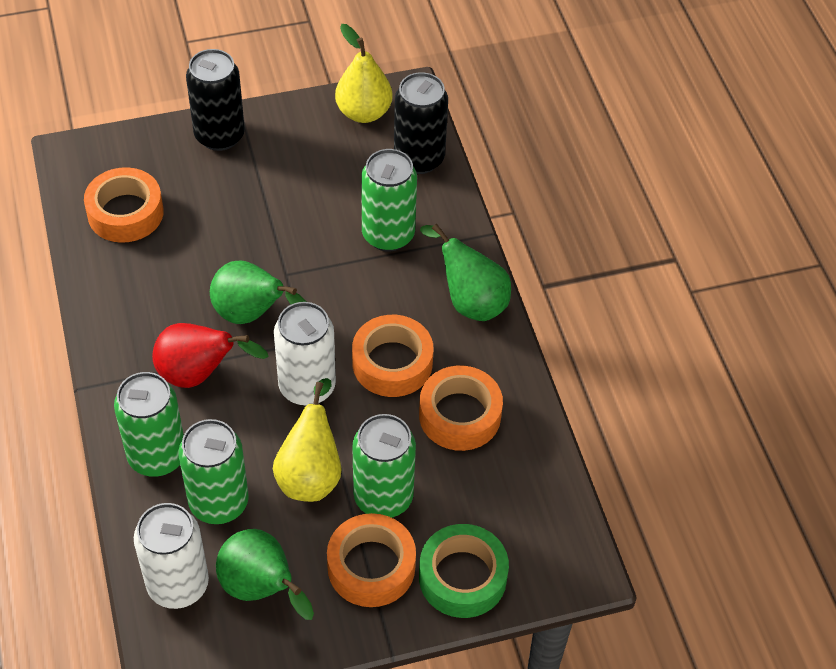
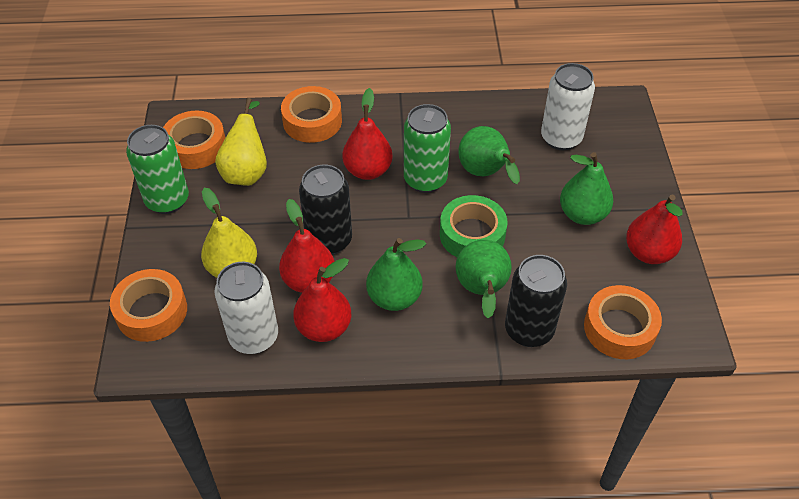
green can: [114,372,184,477] [178,419,249,524] [353,414,416,518] [361,149,417,251] = 4 -> [126,125,189,214] [404,104,451,193] = 2
green pear: [210,261,307,324] [216,529,314,620] [420,224,511,321] = 3 -> [366,238,426,311] [455,240,512,318] [458,126,520,184] [560,152,613,225] = 4
red pear: [152,323,269,388] = 1 -> [279,199,334,293] [293,258,351,342] [342,88,393,180] [626,195,682,264] = 4

